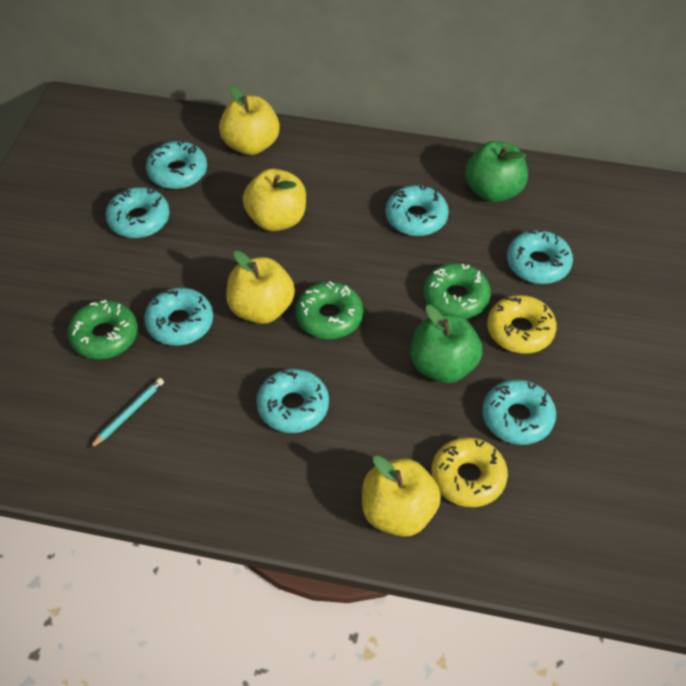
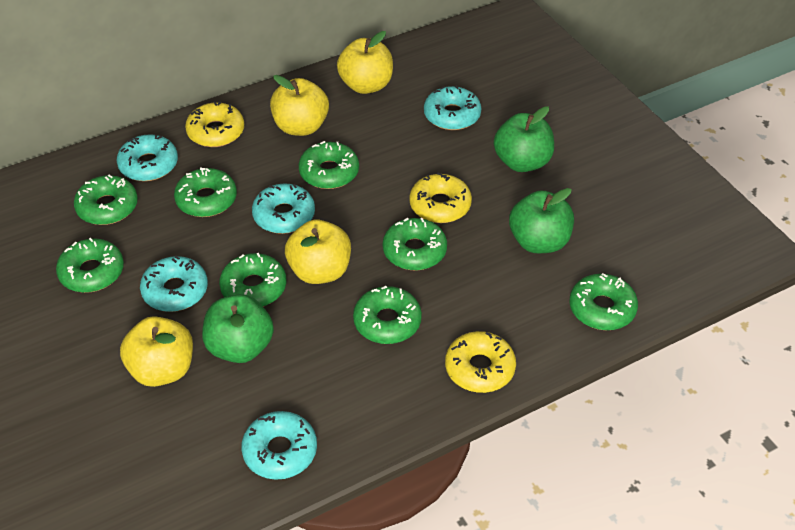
green apple: [411,305,483,383] [465,141,528,202] = 2 -> [202,294,274,363] [494,106,554,172] [509,188,574,253] = 3
green donut: [68,300,138,359] [295,281,363,339] [424,263,491,319] = 3 -> [56,238,124,293] [74,174,138,225] [174,167,237,217] [219,253,286,307] [299,141,359,189] [353,286,422,344] [383,218,447,271] [569,273,638,330] = 8
turquoise donut: [106,187,170,238] [144,288,213,346] [146,140,207,189] [256,369,329,433] [386,185,449,236] [482,380,556,445] [507,230,573,284] = 7 -> [117,134,178,181] [140,256,208,312] [241,411,317,480] [252,184,315,234] [424,85,481,130] = 5
turquoise pencil: [89,378,164,449] = 1 -> none = 0
yellow donut: [431,437,508,507] [487,295,557,354] = 2 -> [185,101,244,147] [409,172,472,223] [445,331,516,393] = 3

